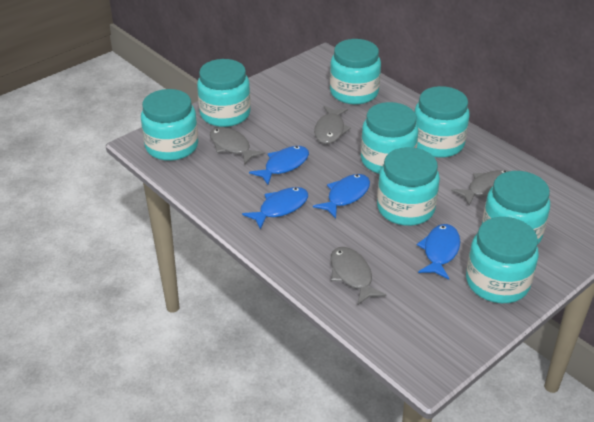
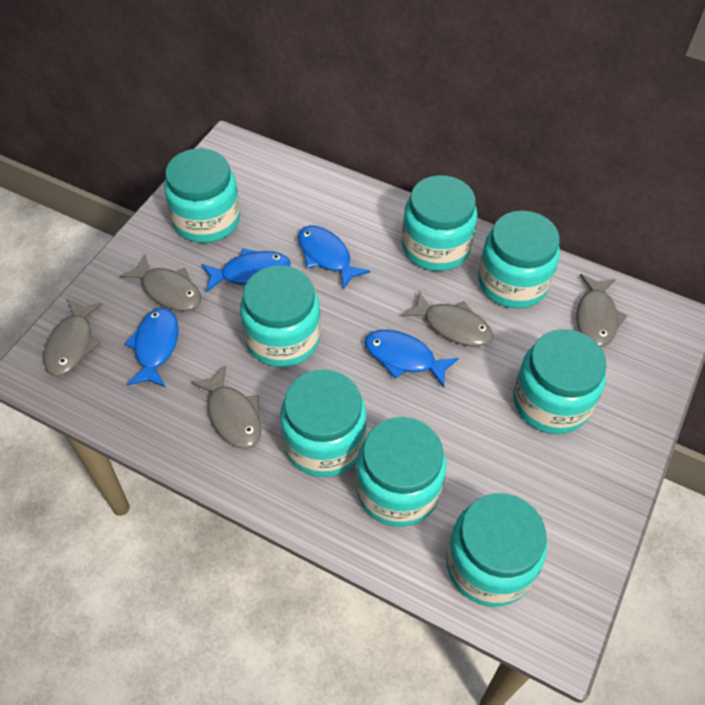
grey fish: [210,127,265,164] [314,106,351,144] [330,247,387,305] [451,170,508,206] = 4 -> [43,299,102,376] [120,255,201,311] [191,366,261,449] [402,291,493,347] [577,274,627,347] = 5

